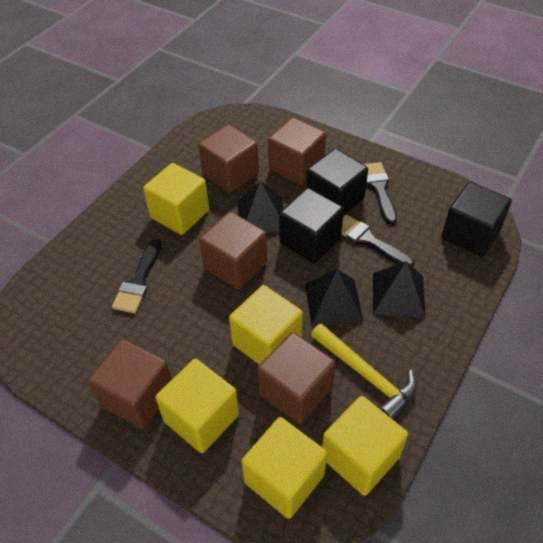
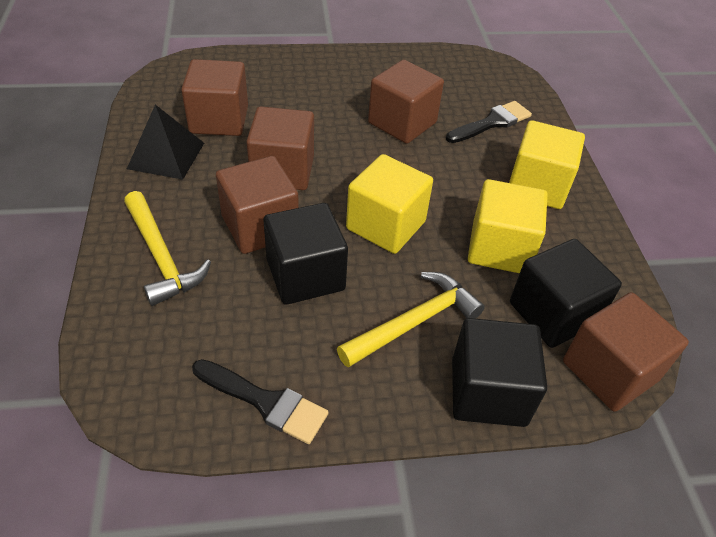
black brush: [112,239,161,313] [341,214,414,267] [364,162,397,225] = 3 -> [192,359,329,444] [446,101,532,143] = 2
black pyramid: [237,181,283,233] [305,269,363,326] [373,261,426,318] = 3 -> [127,105,204,180] = 1
yellow cube: [143,163,209,235] [155,359,239,453] [229,285,303,365] [241,417,327,519] [322,396,408,496] = 5 -> [346,154,433,254] [468,179,547,273] [509,120,585,209] = 3
yellow hammer: [311,323,417,419] = 1 -> [124,191,211,306] [337,272,485,368] = 2

